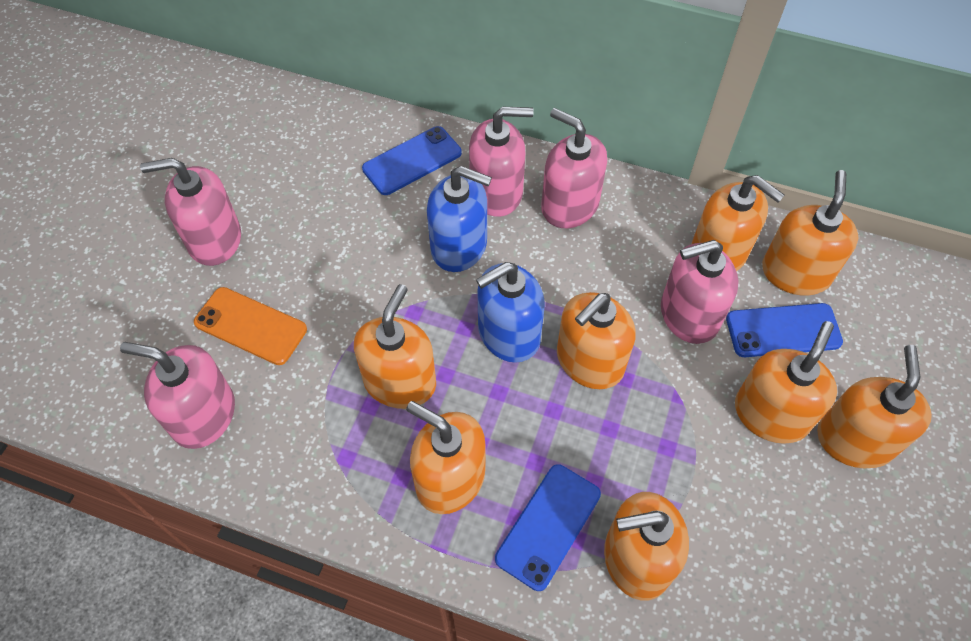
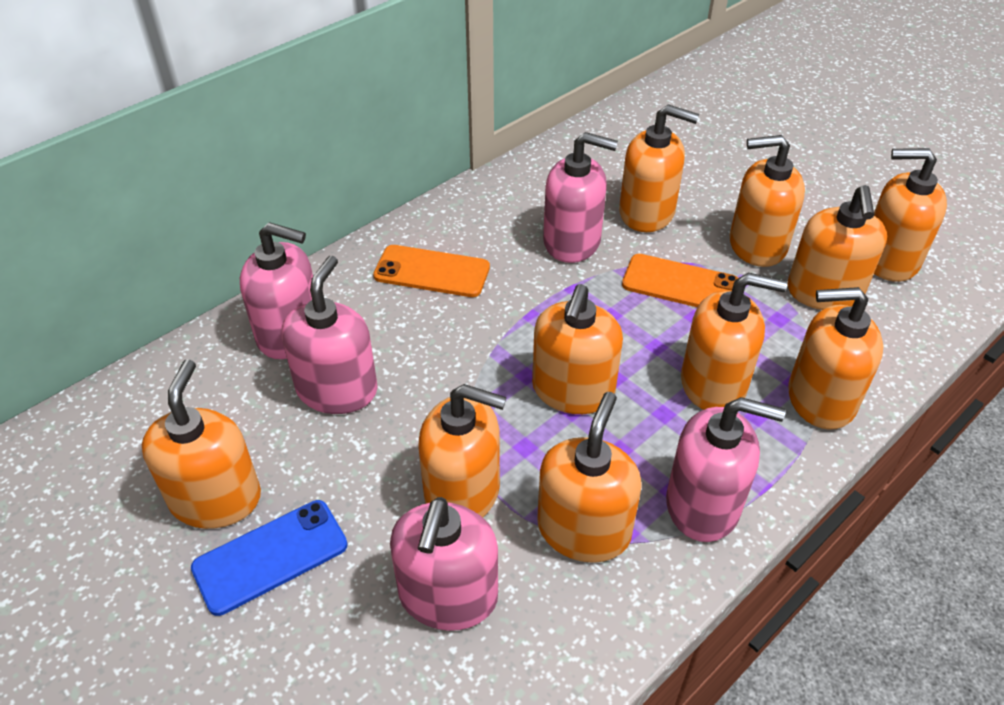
blue phone: [362,126,462,195] [495,464,601,591] [726,303,843,357] = 3 -> [191,500,348,616] = 1
blue soap dispenser: [427,166,492,272] [476,262,545,363] = 2 -> none = 0
orange phone: [194,287,307,365] = 1 -> [373,245,490,297] [622,254,738,307] = 2
orange soap dispenser: [354,284,436,409] [406,401,485,514] [557,292,636,389] [604,492,689,600] [691,175,784,271] [735,321,837,444] [762,170,858,296] [817,345,932,468] = 8 -> [142,359,261,529] [418,384,507,517] [532,284,623,414] [537,392,642,563] [619,104,699,232] [681,273,788,410] [730,135,805,267] [788,185,887,310] [788,287,883,430] [874,148,947,282] = 10

